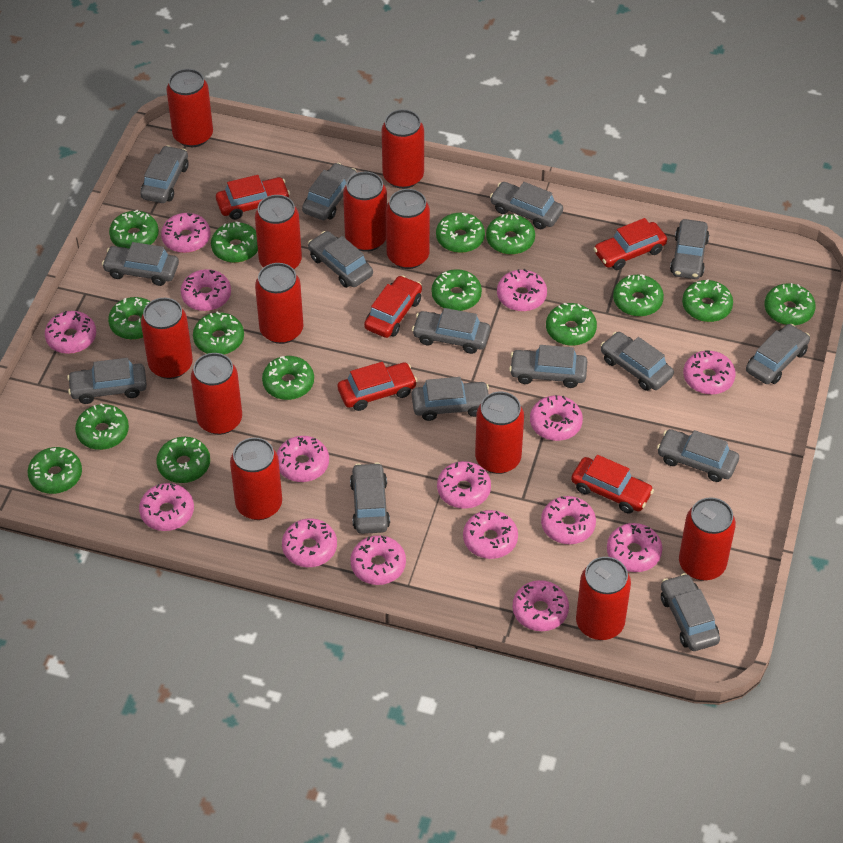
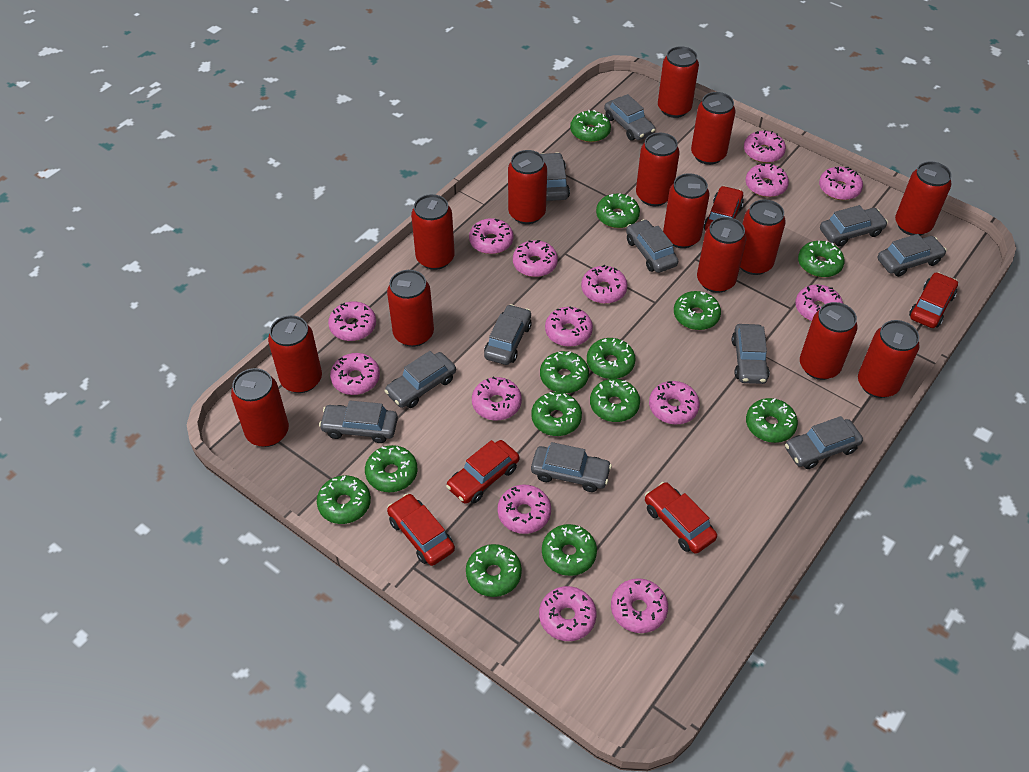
green donut: [27,447,82,494] [75,404,129,450] [108,297,151,340] [109,210,159,249] [156,437,210,483] [193,312,244,355] [211,222,258,263] [262,356,314,400] [431,269,482,311] [436,213,485,253] [486,214,535,255] [546,303,597,346] [613,274,664,317] [682,279,733,322] [764,283,816,325] = 15 -> [317,475,371,524] [365,445,417,492] [466,544,522,597] [531,392,582,436] [540,351,589,393] [542,524,597,576] [570,110,611,142] [587,338,636,379] [590,379,640,422] [596,193,640,228] [674,291,721,330] [746,398,798,443] [798,241,845,277] = 13
grey car: [67,358,147,404] [102,242,179,286] [140,145,189,203] [302,163,357,220] [308,231,373,288] [350,462,390,534] [412,308,490,354] [412,377,489,421] [490,182,563,229] [509,345,587,388] [601,332,674,391] [657,429,739,482] [661,573,720,651] [670,219,709,279] [746,324,810,384] = 15 -> [319,401,398,443] [384,351,456,408] [484,304,532,365] [531,442,612,492] [541,152,570,201] [604,94,655,141] [626,219,678,273] [732,324,770,384] [785,416,863,469] [820,205,888,246] [878,234,947,277] = 11
red can: [141,298,193,379] [166,69,213,147] [191,353,242,435] [230,438,282,520] [255,195,302,269] [255,263,303,344] [343,172,387,252] [382,109,424,189] [386,189,430,269] [475,392,524,474] [576,557,631,640] [679,497,736,581] = 12 -> [231,368,289,447] [268,315,322,393] [387,270,434,347] [411,194,455,270] [508,150,547,224] [636,133,680,206] [658,46,699,118] [663,173,710,248] [691,92,735,165] [697,217,747,293] [740,200,786,275] [800,302,857,380] [858,320,920,398] [895,161,952,236] = 14

